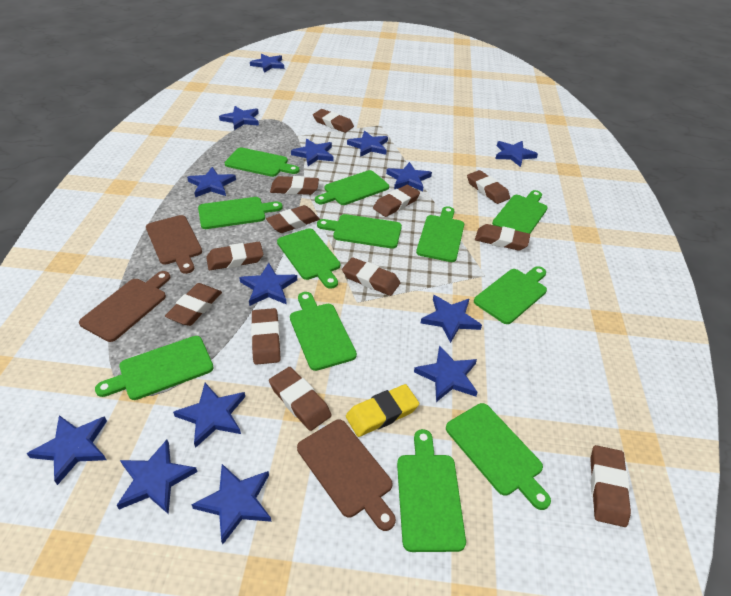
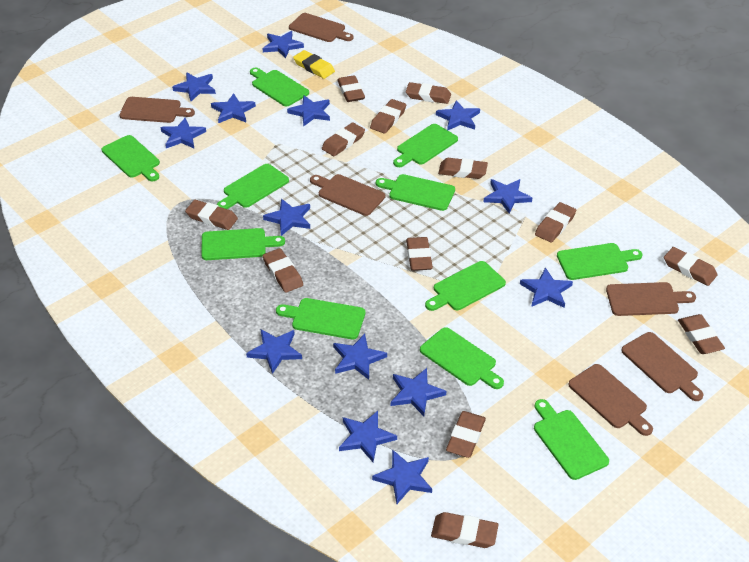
brown cutting board: [79,271,171,342] [146,215,202,274] [297,419,396,531] = 3 -> [120,97,195,123] [289,13,354,42] [310,174,385,216] [568,364,653,436] [606,282,696,316] [621,332,704,401] = 6
brown eraser: [165,283,222,326] [206,242,263,270] [251,308,281,365] [266,205,320,233] [269,367,332,431] [270,176,319,195] [313,109,354,133] [342,257,400,296] [373,185,420,217] [467,170,510,204] [475,224,530,251] [590,445,631,527] = 12 -> [185,200,238,230] [263,248,303,293] [322,122,365,156] [337,75,365,102] [370,99,406,134] [406,82,451,104] [406,237,433,271] [431,512,499,548] [438,158,488,179] [446,411,486,458] [535,202,576,243] [664,247,718,286] [678,314,725,354] = 13
green cutting board: [95,336,214,400] [198,197,283,229] [225,148,300,177] [277,228,340,289] [290,292,357,371] [315,170,389,205] [317,214,402,249] [397,429,466,552] [416,206,464,262] [446,403,551,510] [474,266,547,324] [492,190,548,234] = 12 -> [102,135,160,181] [201,228,285,260] [217,164,289,209] [250,68,309,107] [276,298,365,339] [376,174,455,211] [393,124,458,167] [420,327,504,389] [425,261,506,311] [534,399,609,480] [557,243,643,280] = 11

